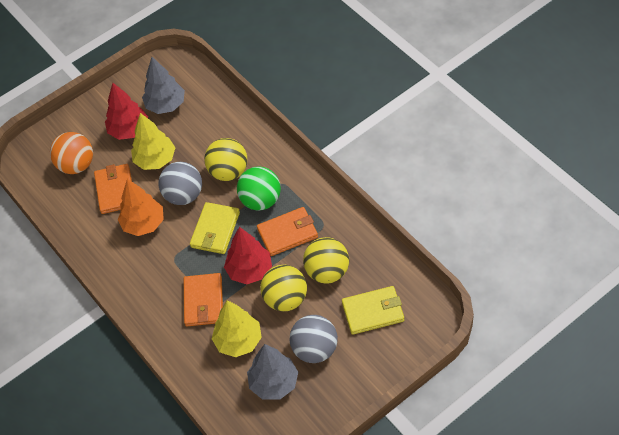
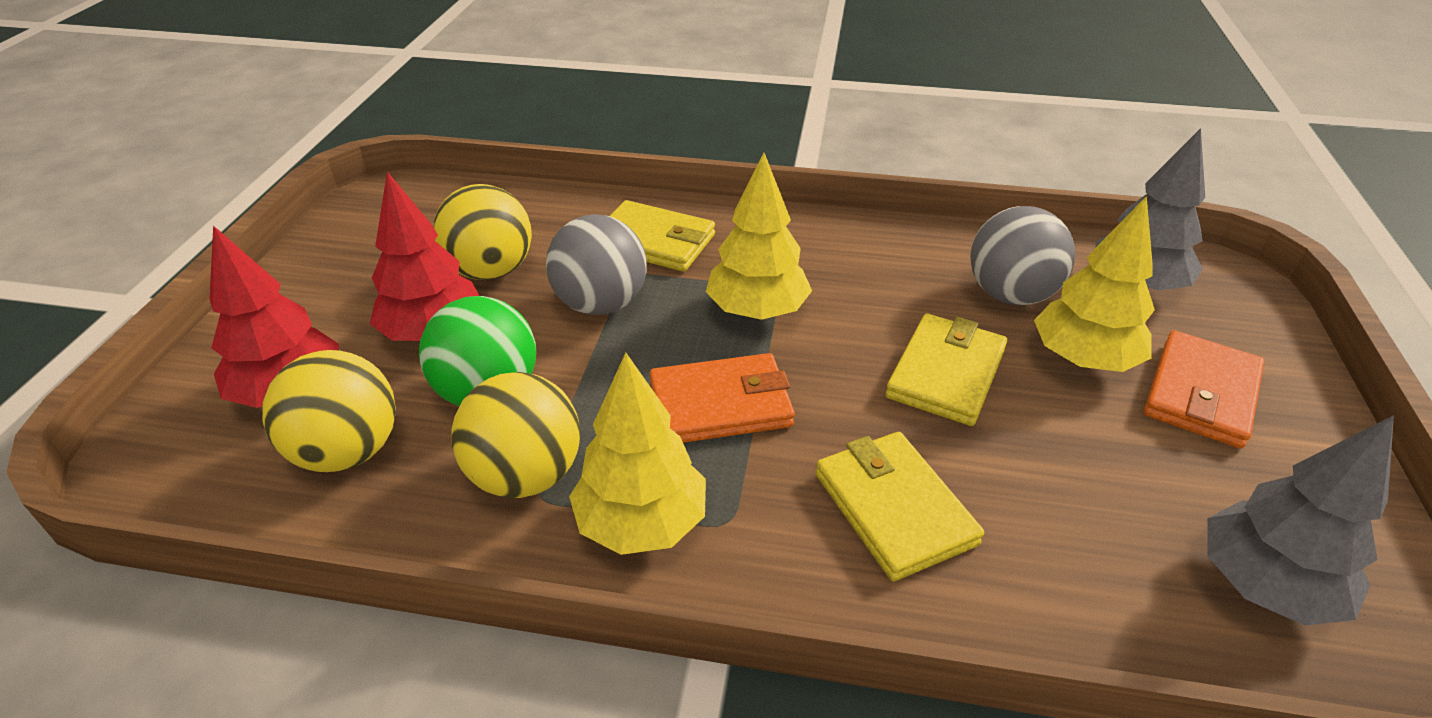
orange ball: [50,132,93,174] = 1 -> none = 0
orange tree: [118,179,164,236] = 1 -> none = 0
orange wallet: [94,164,132,214] [184,273,223,326] [257,207,318,256] = 3 -> [650,353,795,443] [1144,330,1265,449] = 2
yellow tree: [131,113,175,170] [212,300,262,357] = 2 -> [569,353,706,555] [706,153,812,320] [1034,196,1155,372] = 3
yellow wallet: [190,202,240,254] [342,286,404,335] = 2 -> [610,200,715,272] [816,432,984,581] [885,314,1007,426] = 3

